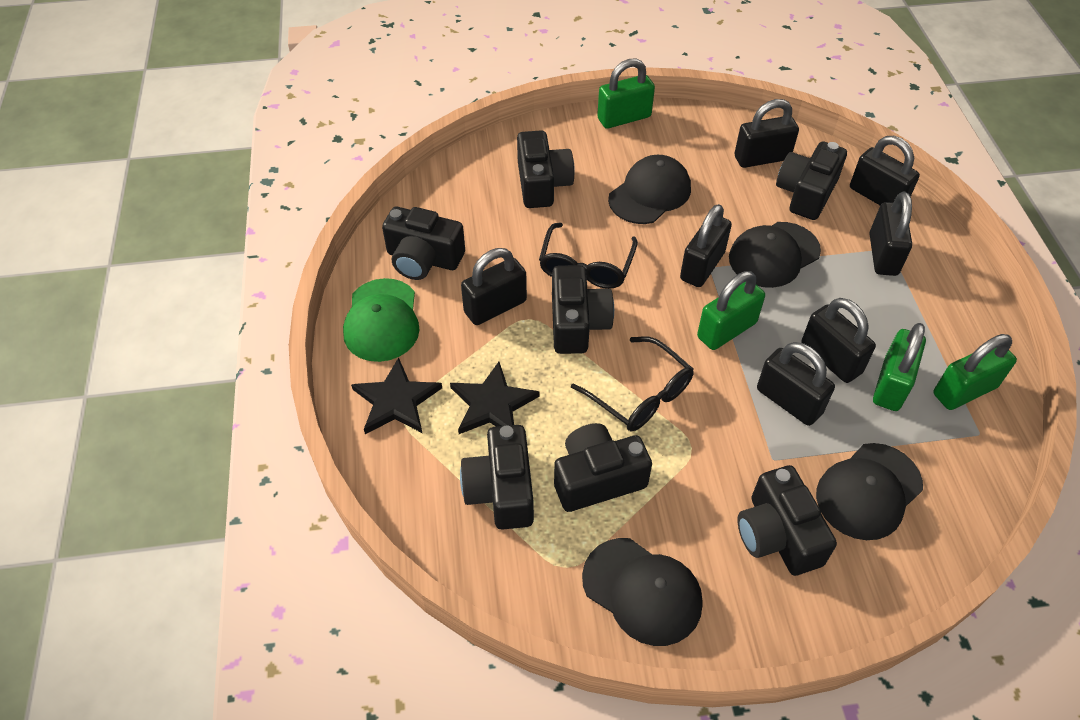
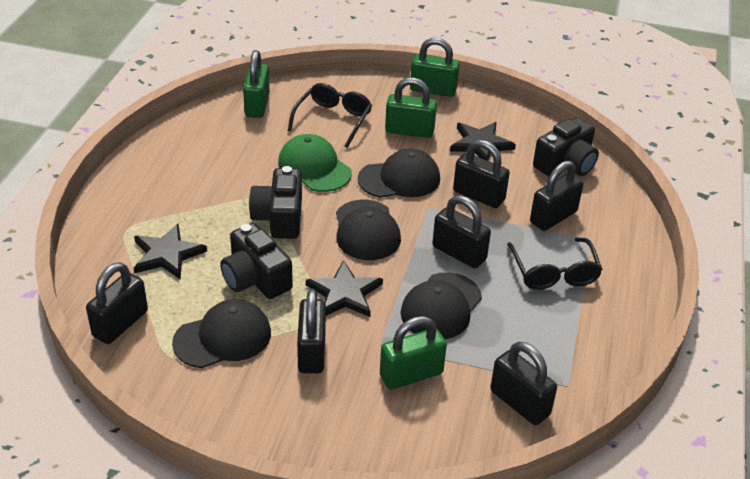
black camera: [382,207,465,280] [460,425,534,530] [517,130,575,208] [552,265,614,354] [554,423,652,512] [737,465,837,576] [776,141,847,220] = 7 -> [220,223,293,299] [249,166,302,239] [533,117,599,176] = 3
black padlock: [461,248,527,325] [680,204,732,287] [735,99,799,168] [757,342,835,426] [801,298,876,383] [850,136,920,205] [870,192,912,276] = 7 -> [86,262,148,344] [297,289,326,373] [432,195,491,268] [453,140,510,208] [490,342,557,425] [530,161,583,231] = 6
black star: [351,358,442,434] [450,362,540,434] = 2 -> [134,224,207,279] [306,260,383,317] [450,122,516,161] = 3

